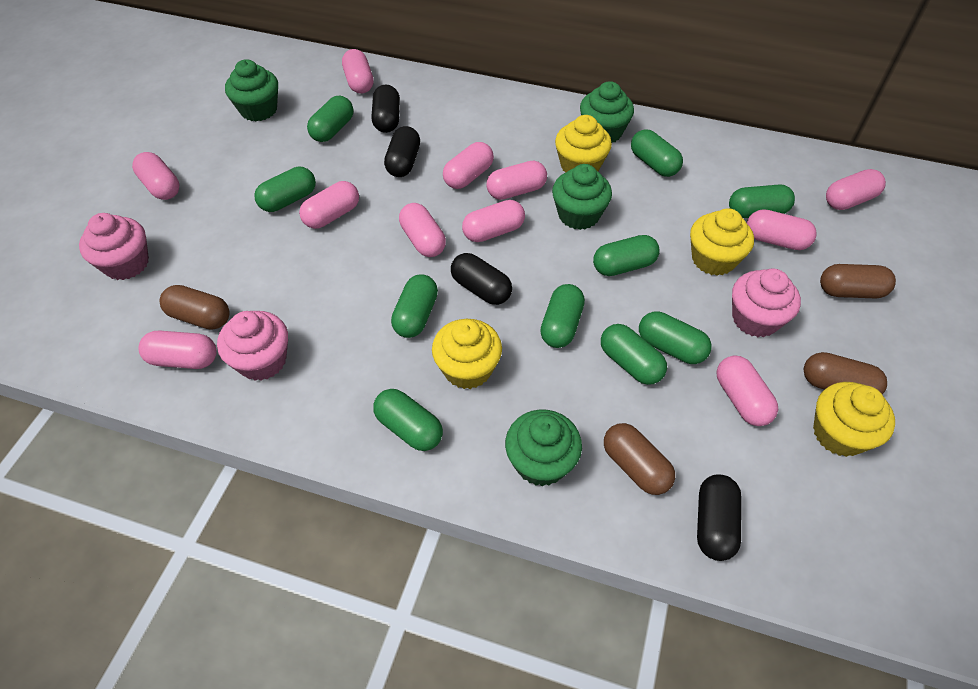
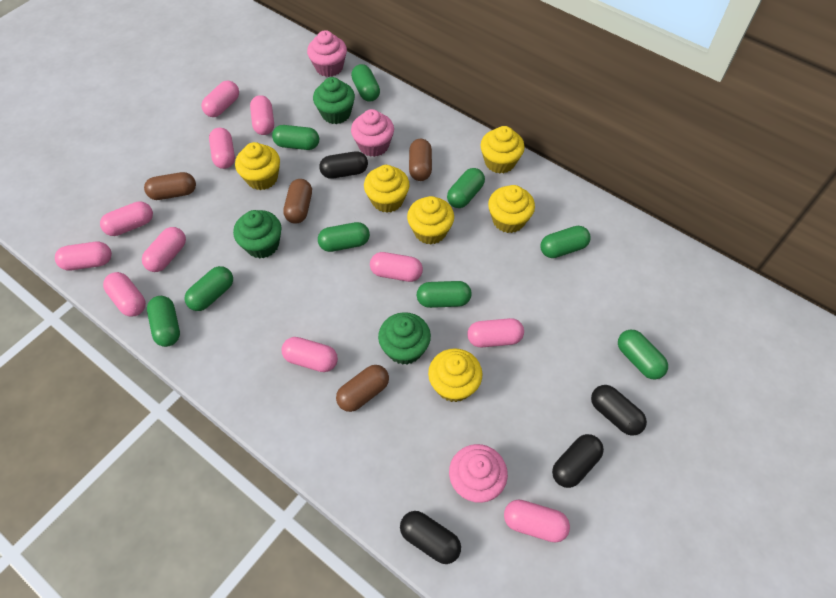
green capsule: [254,167,316,212] [307,96,354,142] [373,389,443,451] [391,274,438,338] [540,284,585,348] [593,235,660,276] [601,324,667,385] [631,129,683,177] [639,311,711,364] [729,184,795,218] = 10 -> [147,296,180,347] [185,266,233,311] [272,125,319,150] [318,222,370,252] [351,64,380,102] [417,281,472,308] [447,168,485,208] [541,226,591,258] [618,330,668,379] = 9
green cupcake: [225,59,278,121] [505,409,582,486] [552,164,612,230] [580,81,634,143] = 4 -> [233,210,282,259] [313,77,355,124] [378,312,431,365] = 3
yellow cupcake: [432,319,502,389] [555,115,612,173] [690,208,754,276] [813,382,895,457] = 4 -> [235,142,280,190] [364,165,409,213] [407,196,454,244] [428,348,483,402] [481,126,525,174] [488,185,535,233] = 6

